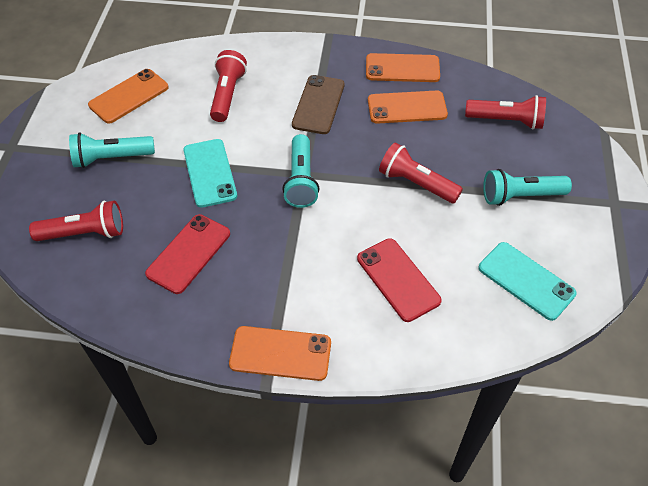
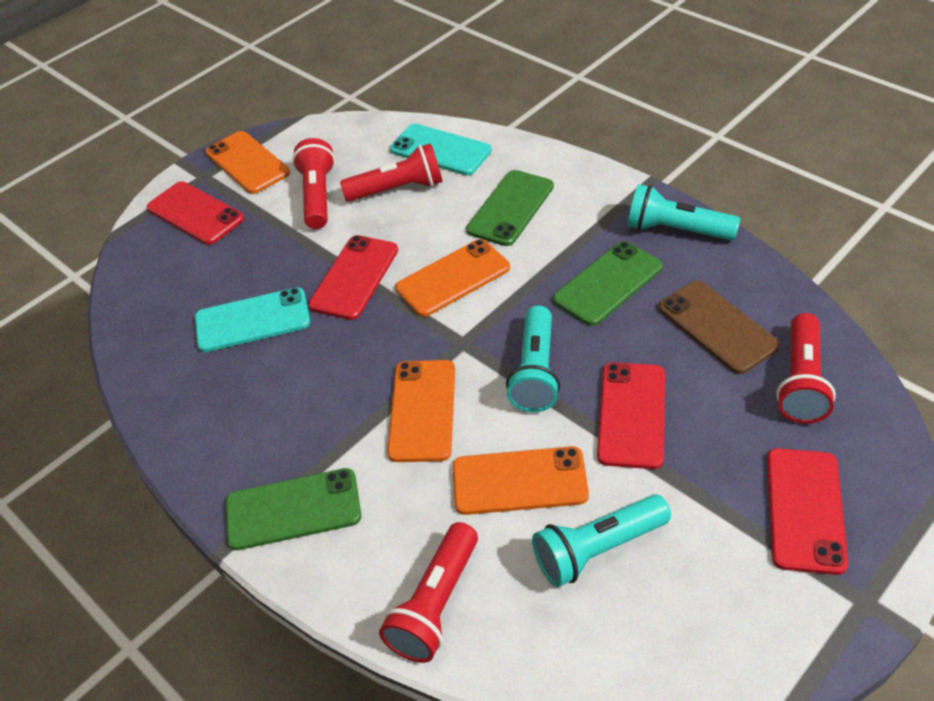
green phone: none = 0 -> [226,468,361,550] [466,170,554,246] [553,241,663,326] = 3
red phone: [145,214,230,294] [357,238,442,322] = 2 -> [147,182,244,245] [308,235,398,320] [597,362,665,469] [767,448,848,575] = 4

